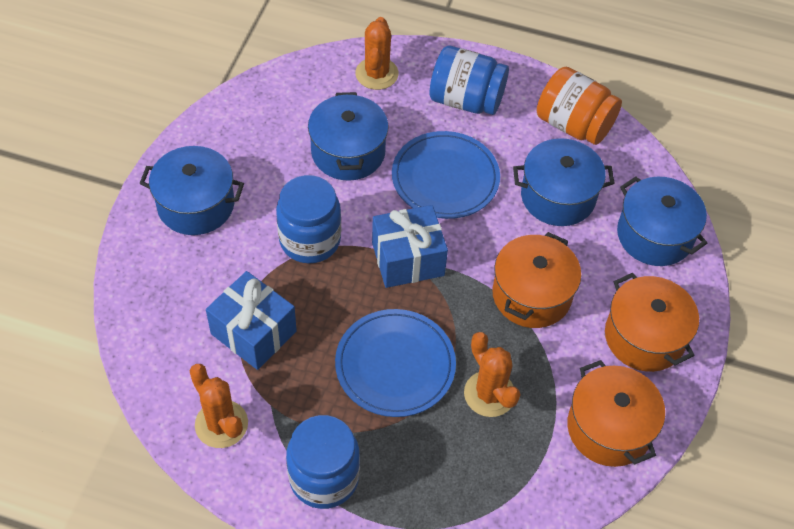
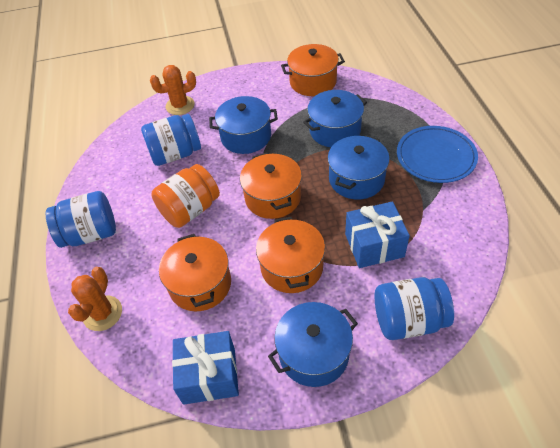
blue plate: [335,309,456,417] [392,131,500,219] = 2 -> [397,126,478,183] = 1
orange cactus: [190,364,248,448] [355,17,399,90] [464,332,521,417] = 3 -> [68,267,122,331] [150,65,196,115] = 2
orange pot: [492,232,581,328] [567,360,665,467] [605,273,699,372] = 3 -> [159,234,231,311] [240,152,302,219] [256,217,325,293] [281,44,345,96] = 4

